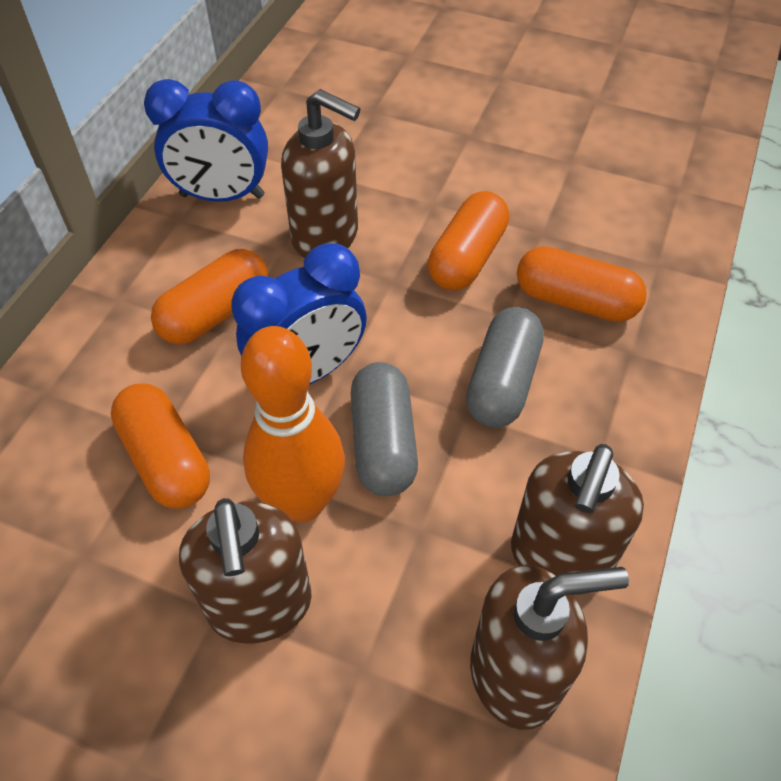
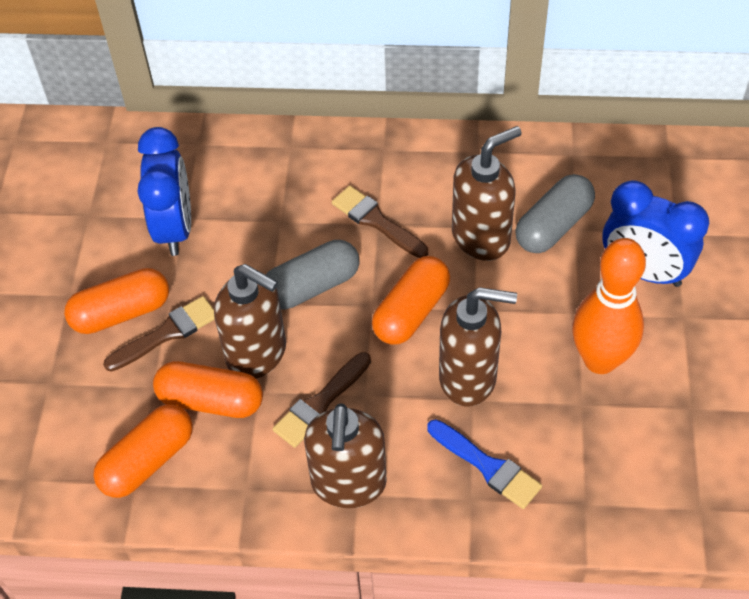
blue brush: none = 0 -> [427,419,542,509] = 1
brown brush: none = 0 -> [103,296,215,372] [273,352,371,448] [332,186,428,258] = 3

